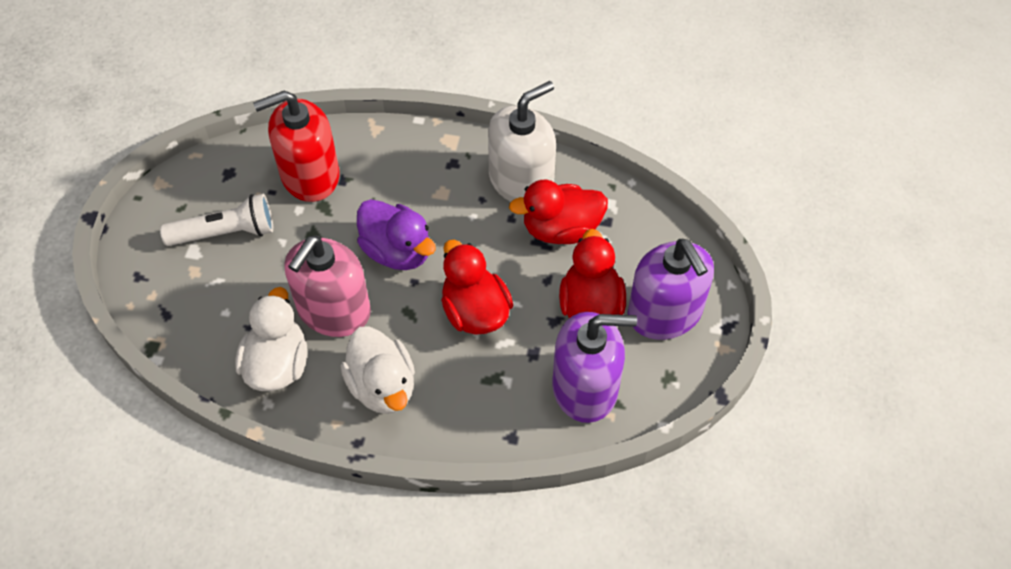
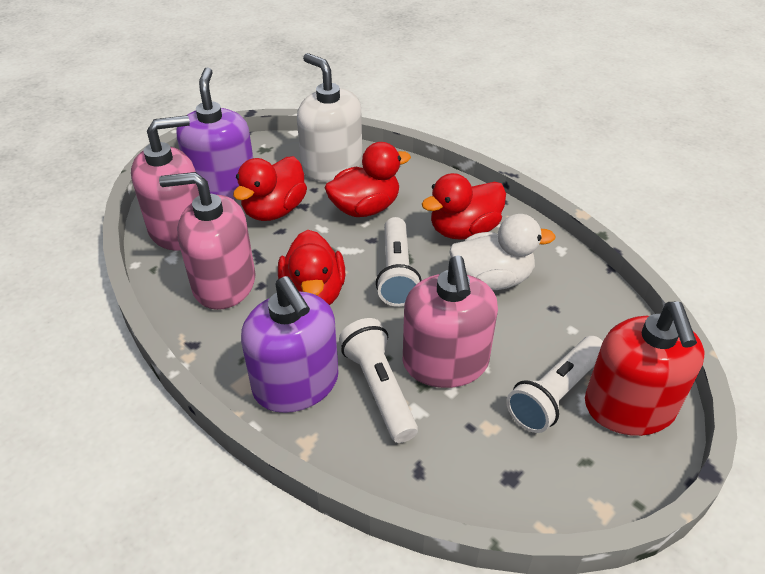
pink soap dispenser: [285,235,371,337] = 1 -> [131,115,199,251] [159,172,256,310] [403,255,498,388] = 3
purple duck: [357,199,436,270] = 1 -> none = 0
red duck: [441,240,513,335] [509,180,608,244] [559,229,626,318] = 3 -> [233,156,307,221] [278,230,345,305] [324,142,411,217] [422,173,506,240] = 4
white duck: [235,287,307,391] [341,326,415,414] = 2 -> [450,214,556,290] = 1
white flashlight: [160,194,273,246] = 1 -> [339,318,418,443] [376,217,422,307] [506,336,603,433] = 3

